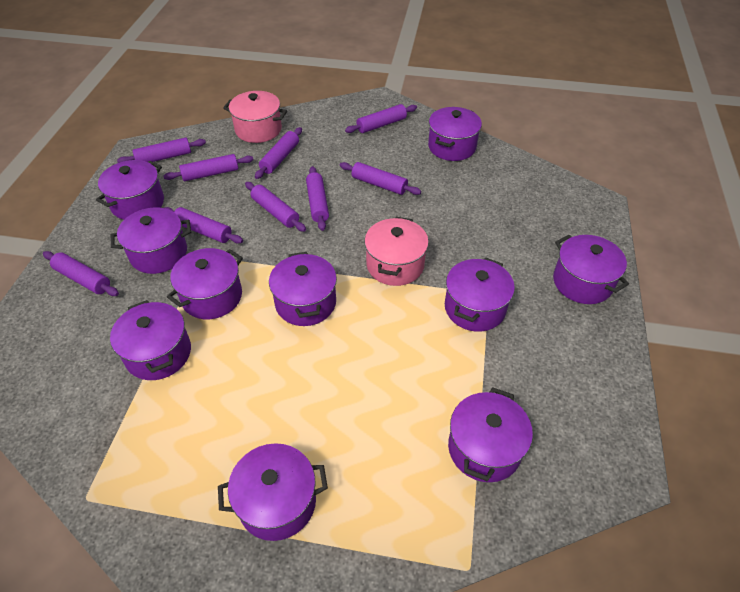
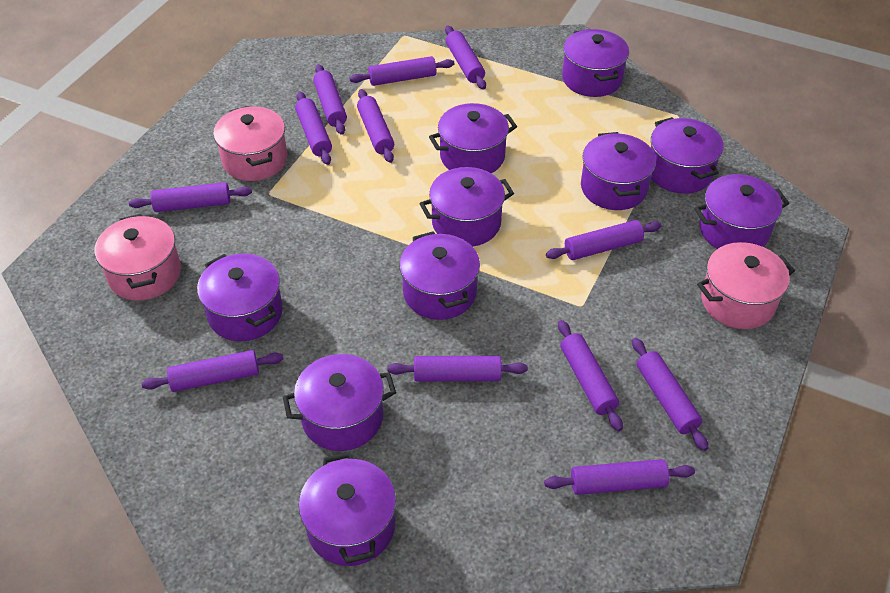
pink pot: [223,91,287,143] [364,217,429,286] = 2 -> [95,214,181,300] [213,106,287,181] [697,242,795,329] = 3
purple rolling pin: [43,251,119,296] [117,137,206,163] [163,154,254,181] [165,207,243,244] [245,182,306,232] [255,127,302,179] [306,166,329,231] [340,162,421,195] [345,104,417,133] = 9 -> [129,182,252,212] [142,350,283,392] [295,91,332,165] [313,64,347,135] [350,56,454,86] [357,89,394,163] [388,356,528,381] [445,26,486,89] [544,459,695,495] [546,220,662,260] [558,320,623,431] [632,338,708,451] = 12

